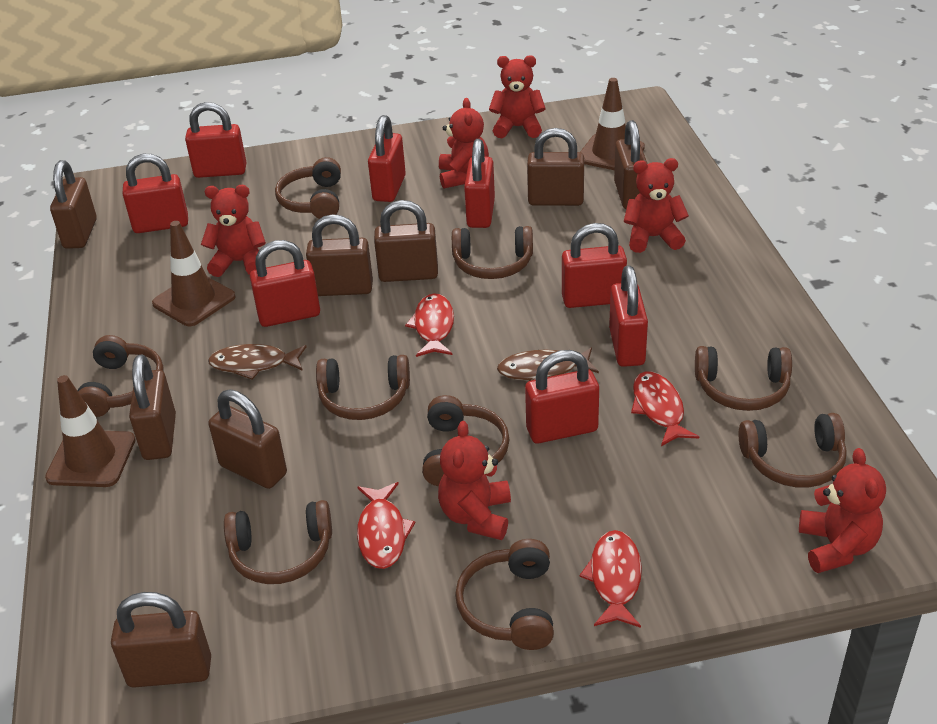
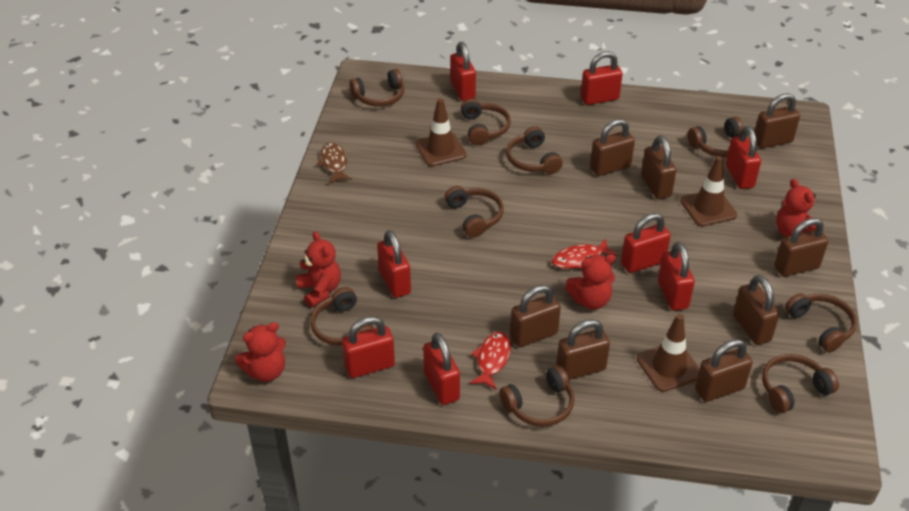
brown fish: [208,344,307,380] [497,347,599,381] = 2 -> [316,142,352,184] = 1
red fish: [357,482,416,569] [405,293,454,357] [579,530,642,628] [631,371,699,446] = 4 -> [470,332,511,390] [552,238,617,269] = 2
red teddy bear: [201,185,266,277] [438,421,511,540] [439,98,489,189] [489,55,546,138] [624,158,689,253] [799,448,886,573] = 6 -> [235,322,286,382] [296,231,341,307] [565,254,616,310] [776,179,816,237] = 4

